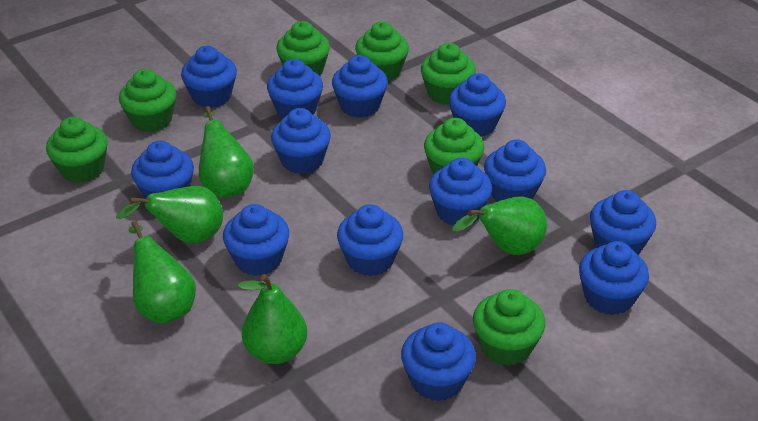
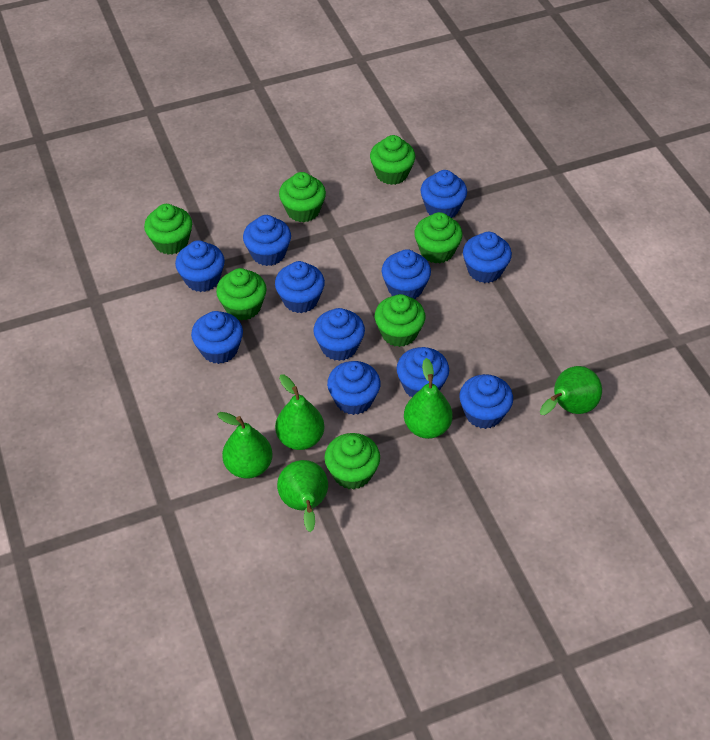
blue cupcake: [131,141,194,199] [181,46,237,108] [223,204,289,276] [267,59,323,118] [271,108,331,174] [332,55,388,118] [337,204,403,276] [401,323,476,401] [429,158,492,225] [449,73,506,136] [484,140,546,202] [579,241,649,315] [590,190,656,255] = 13 -> [175,240,225,292] [191,311,243,364] [243,215,291,266] [275,261,325,313] [313,308,365,361] [327,361,380,415] [382,249,431,299] [396,347,449,397] [420,170,467,218] [459,374,513,429] [463,232,512,283] = 11

